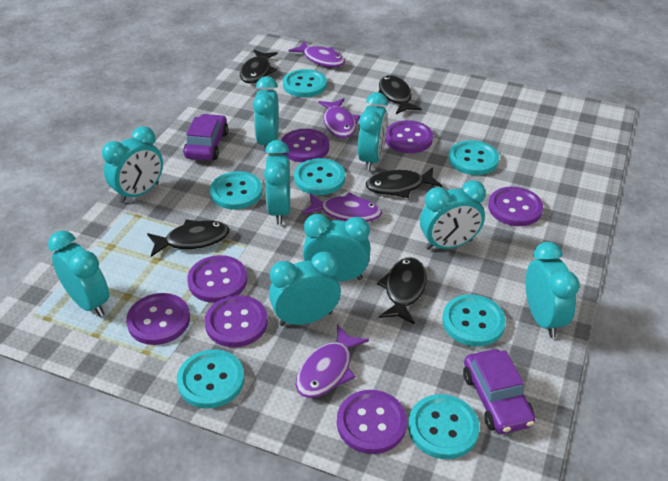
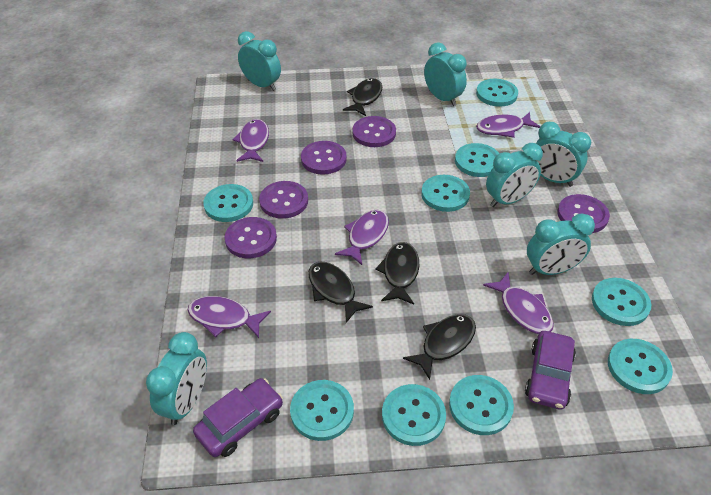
black fish: [147,220,229,257] [240,50,277,83] [366,167,442,198] [377,257,427,324] [379,75,421,114] = 5 -> [308,262,373,323] [343,78,382,116] [375,242,419,305] [403,314,476,380] = 4
purple button: [126,293,190,345] [187,255,247,303] [205,295,268,347] [281,129,329,162] [337,390,407,454] [385,120,433,153] [488,187,543,226] = 7 -> [225,217,277,258] [259,181,308,219] [301,141,347,175] [352,116,396,147] [557,194,610,233] = 5
purple fish: [288,41,345,67] [296,325,369,398] [302,193,382,222] [318,98,360,138] = 4 -> [188,296,271,338] [232,119,269,162] [335,210,389,265] [476,112,540,138] [483,273,554,334] = 5
turquoise button: [177,349,244,409] [210,171,263,209] [283,69,327,97] [294,158,345,195] [408,394,480,459] [442,294,506,347] [449,140,499,175] = 7 -> [204,184,253,222] [290,380,354,441] [382,384,446,446] [421,175,470,212] [449,375,514,435] [455,143,499,177] [476,79,518,107] [592,278,651,326] [608,339,673,394] = 9
turquoise clock: [48,231,109,317] [102,126,163,203] [253,76,279,149] [264,140,290,225] [269,251,341,326] [303,214,371,281] [358,92,388,171] [420,180,486,250] [526,242,580,338] = 9 -> [146,332,207,425] [238,31,281,91] [424,42,467,106] [486,143,543,207] [527,214,595,275] [536,122,591,187] = 6

